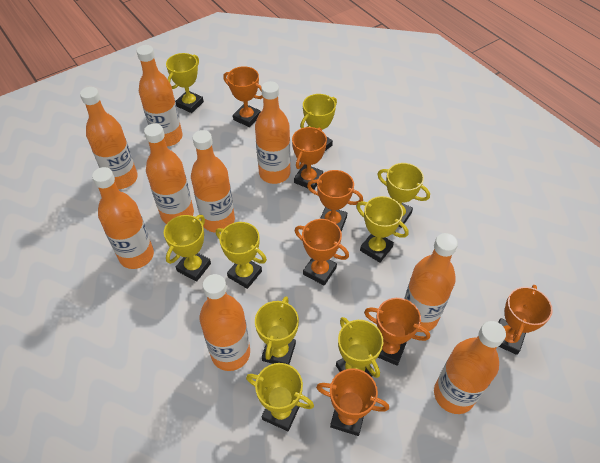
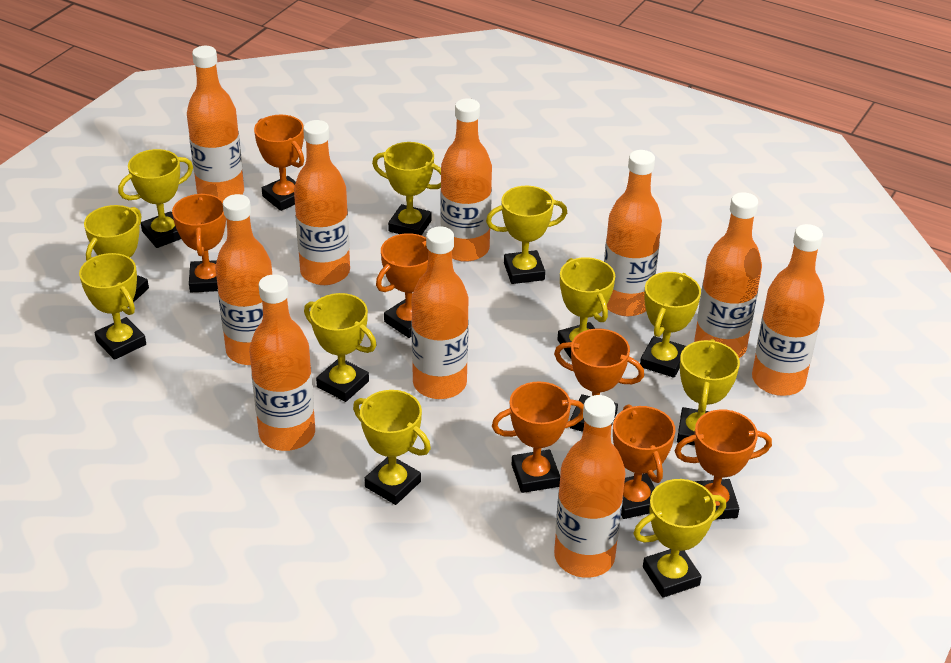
orange bottle: [80,87,138,189] [92,167,154,269] [137,45,182,146] [144,123,194,224] [191,130,235,232] [200,274,250,371] [255,81,290,184] [404,233,458,332] [434,321,506,414] = 9 -> [187,46,244,201] [215,194,272,365] [249,274,315,451] [294,120,350,285] [411,226,469,399] [441,98,492,262] [554,395,625,578] [604,150,662,316] [694,192,762,358] [752,224,825,396] = 10
yellow trophy: [164,215,211,281] [166,53,204,113] [216,222,267,289] [246,363,314,431] [255,296,299,365] [300,94,337,151] [336,317,383,378] [356,196,409,263] [377,163,430,228] = 9 -> [79,253,146,360] [84,205,149,303] [118,149,193,248] [304,293,377,402] [353,390,431,505] [372,142,441,236] [486,186,567,284] [557,257,615,359] [633,479,726,598] [640,272,701,378] [677,339,740,446] = 11

